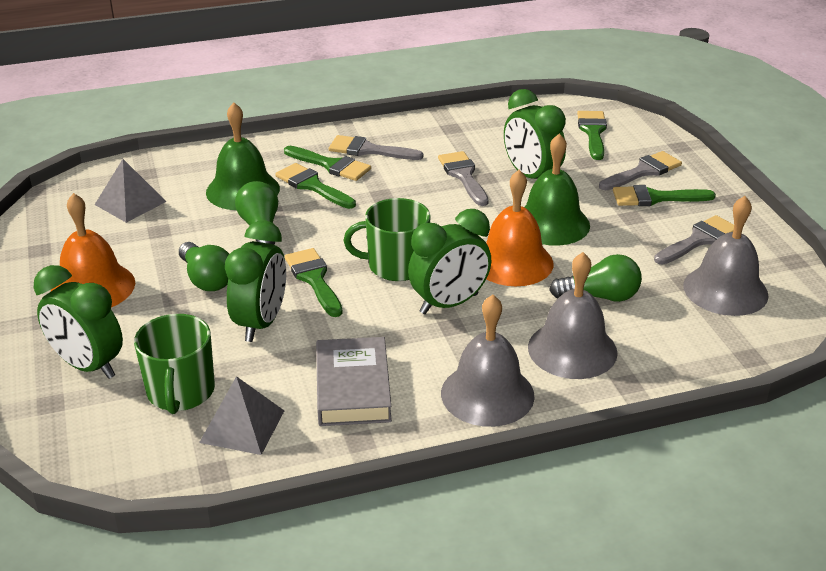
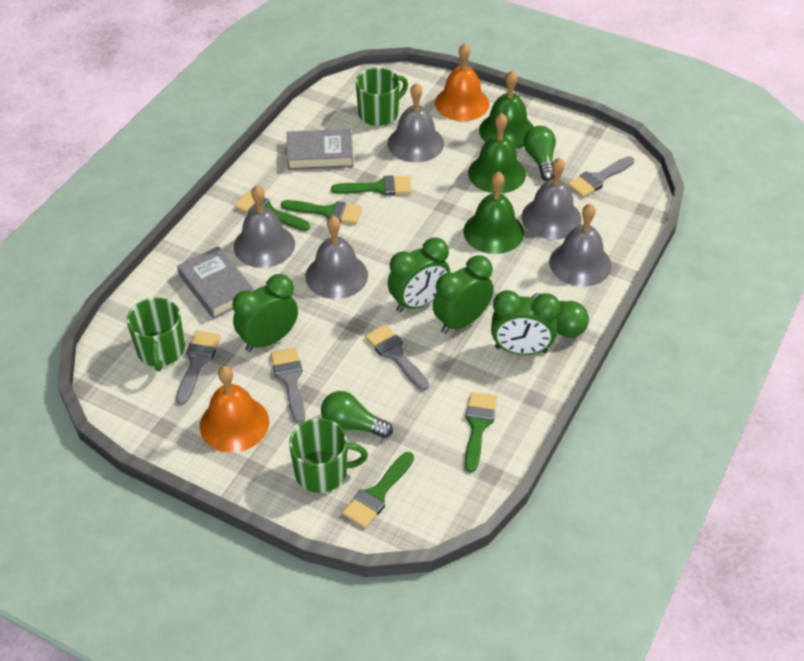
green bell: [206,103,280,210] [524,133,590,246] = 2 -> [464,171,524,254] [468,113,526,193] [479,70,534,149] = 3
green mug: [134,314,215,414] [344,198,431,281] = 2 -> [127,298,185,371] [289,418,368,493] [356,68,408,126] = 3
grey bell: [441,295,535,427] [528,252,618,379] [683,196,769,316] = 3 -> [234,185,295,268] [305,216,368,299] [388,83,444,162] [522,157,582,239] [549,204,612,287] = 5
grey book: [316,337,392,426] = 1 -> [177,246,254,319] [287,129,353,170] = 2
grey pyramid: [95,159,167,223] [199,376,284,455] = 2 -> none = 0

